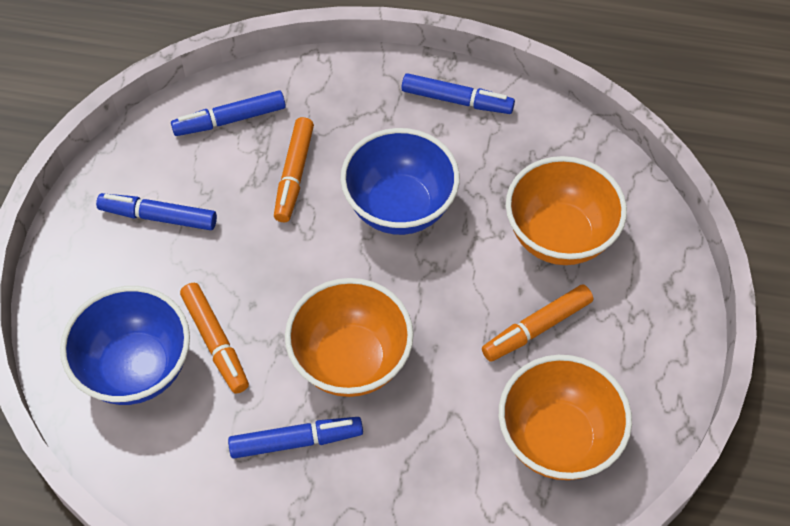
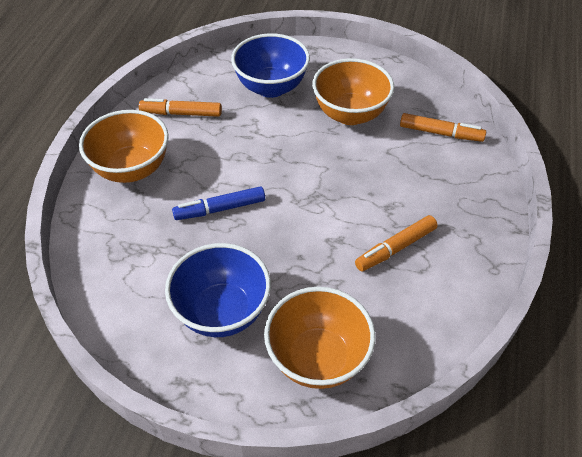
blue marker: [96,193,217,230] [171,90,286,136] [228,417,363,458] [401,73,515,114] = 4 -> [172,186,265,220] = 1

